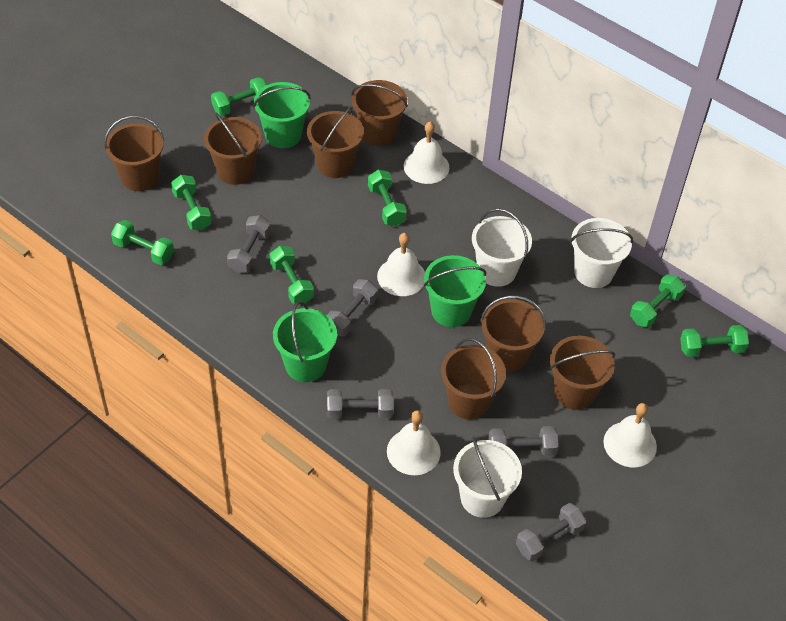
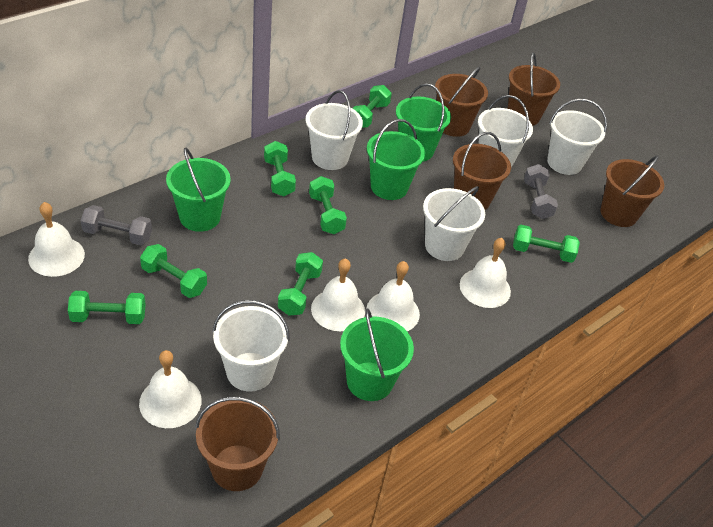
brown bucket: [104,115,165,191] [204,112,262,185] [307,106,364,178] [352,80,408,146] [441,338,506,420] [480,295,546,372] [550,336,615,410] = 7 -> [195,397,280,491] [435,66,488,137] [453,132,511,210] [508,52,560,126] [600,155,664,227] = 5
green bucket: [253,82,311,148] [273,301,337,382] [424,255,486,327] = 3 -> [166,148,231,232] [340,308,414,401] [367,119,425,200] [396,84,451,162] = 4
grey dumbbell: [227,215,271,273] [327,279,378,336] [327,389,393,419] [488,426,559,456] [516,503,586,561] = 5 -> [81,205,152,245] [524,164,558,219] = 2
white bell: [377,233,425,296] [387,410,441,475] [404,121,449,184] [603,403,657,467] = 4 -> [28,202,85,277] [139,350,202,428] [311,258,365,331] [366,261,420,331] [460,238,511,308] = 5
white bucket: [453,437,522,518] [472,208,532,287] [570,218,633,288] = 3 -> [212,300,290,392] [306,90,363,170] [423,186,485,261] [478,95,533,168] [547,99,607,175] = 5

